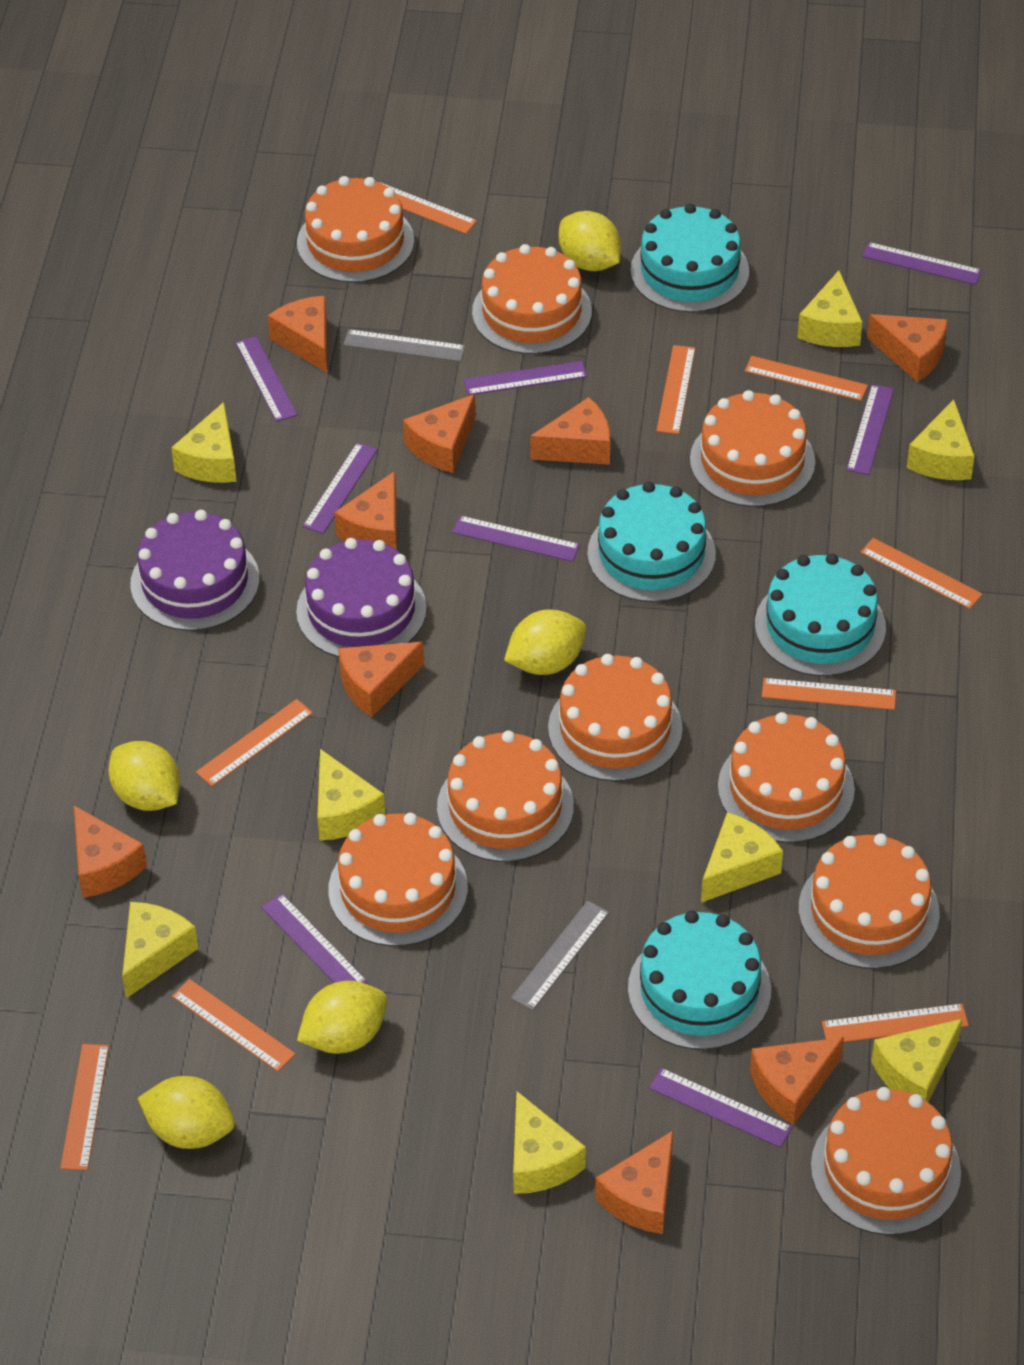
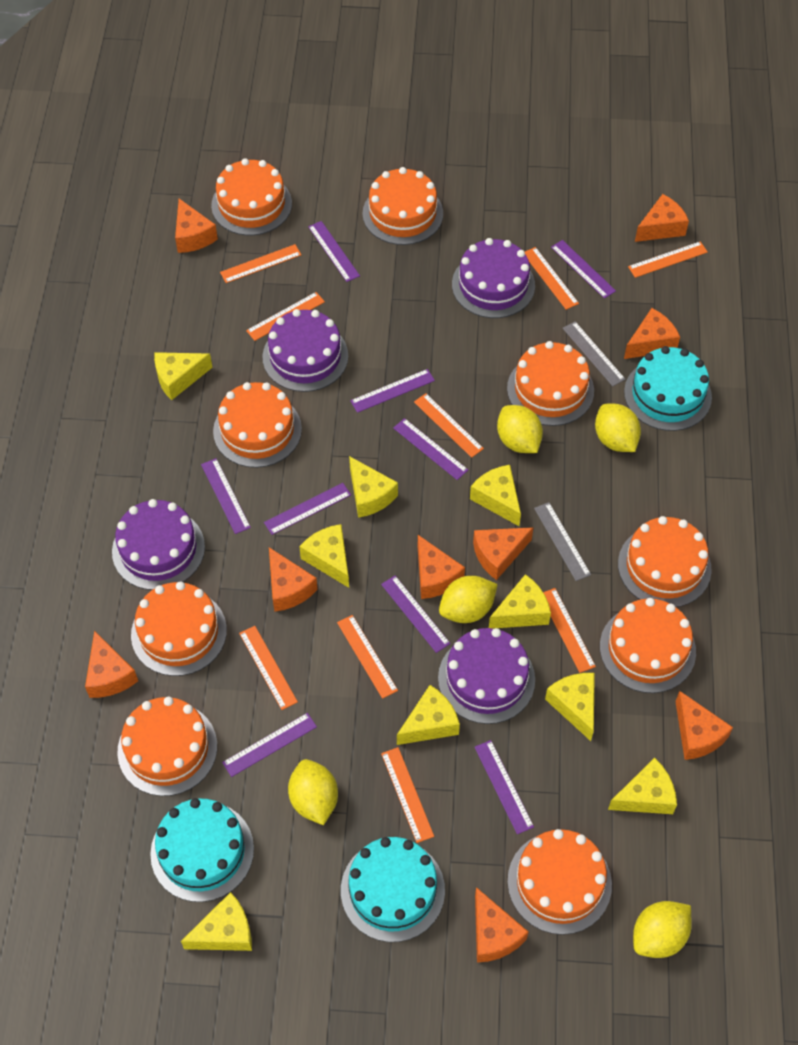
purple cake: [130,510,259,631] [296,538,427,658] = 2 -> [112,499,205,590] [262,309,348,392] [438,628,535,724] [452,238,535,318] = 4
purple ruler: [235,336,298,422] [261,893,367,984] [303,442,378,534] [452,515,580,562] [464,361,587,395] [649,1068,792,1148] [847,384,894,475] [862,242,982,285] = 8 -> [201,458,251,534] [222,713,317,777] [264,483,351,535] [308,221,360,282] [350,369,435,413] [381,576,450,653] [393,418,468,480] [475,740,534,834] [551,240,616,299] = 9
turquoise cake: [587,482,716,602] [628,910,771,1050] [630,204,749,313] [755,553,886,676] = 4 -> [150,798,254,902] [341,837,445,942] [624,346,712,431] = 3
yellow cheese: [122,902,198,998] [171,402,237,483] [317,749,385,840] [513,1091,586,1194] [701,812,783,903] [797,271,862,347] [871,1019,963,1102] [907,400,975,480] = 8 -> [154,352,212,400] [181,892,252,951] [299,524,349,588] [349,456,398,518] [397,685,460,745] [470,465,521,526] [489,574,551,629] [545,673,595,741] [608,758,677,814] = 9

